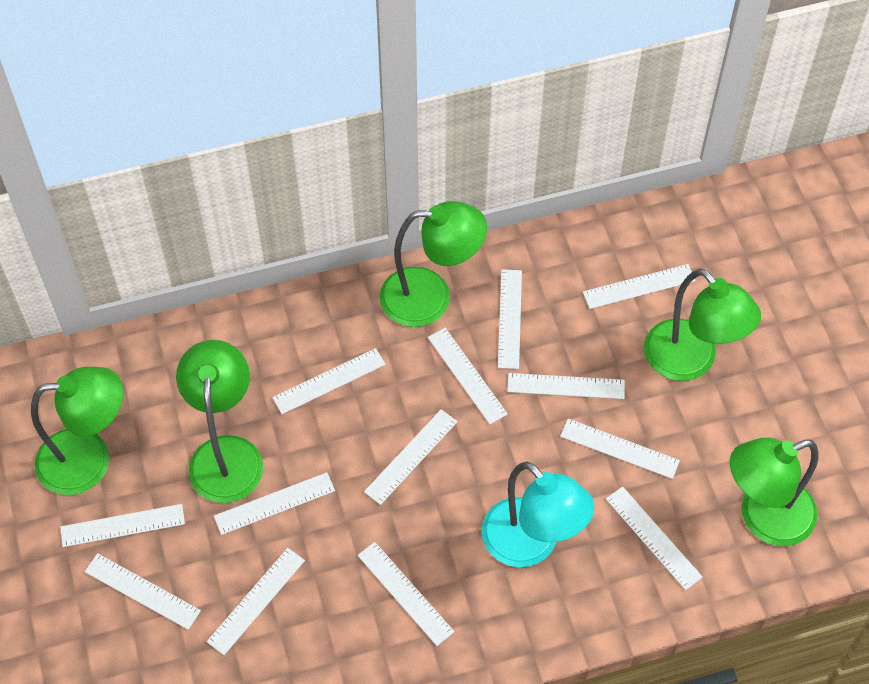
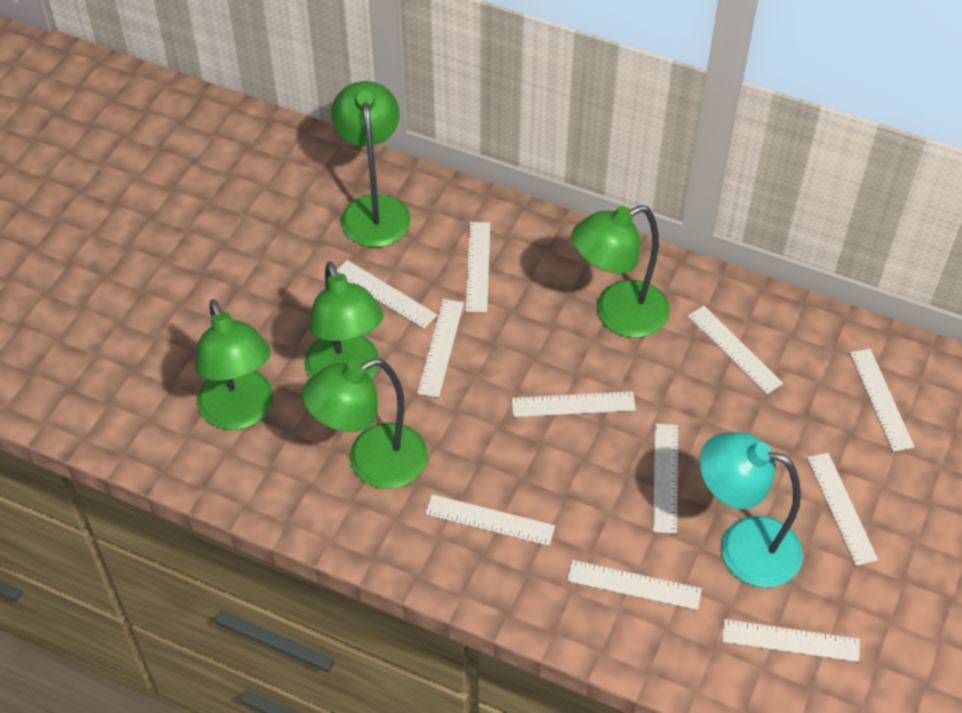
white ruler: [60,504,185,547] [85,553,201,630] [207,548,305,655] [214,472,335,535] [272,348,386,414] [357,542,454,646] [364,409,458,505] [428,328,508,424] [498,269,522,369] [507,373,625,399] [560,419,680,479] [583,264,696,309] [606,486,703,590] = 13 -> [337,260,437,329] [417,299,464,398] [425,494,555,546] [466,222,490,312] [512,391,636,417] [567,560,702,610] [653,424,678,534] [688,306,783,394] [722,619,860,662] [807,453,878,566] [850,349,914,452] = 11

